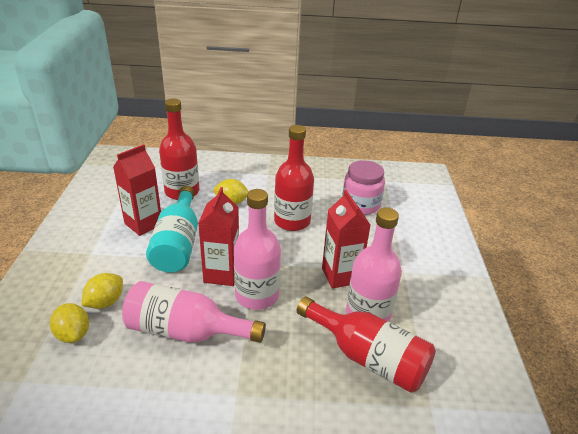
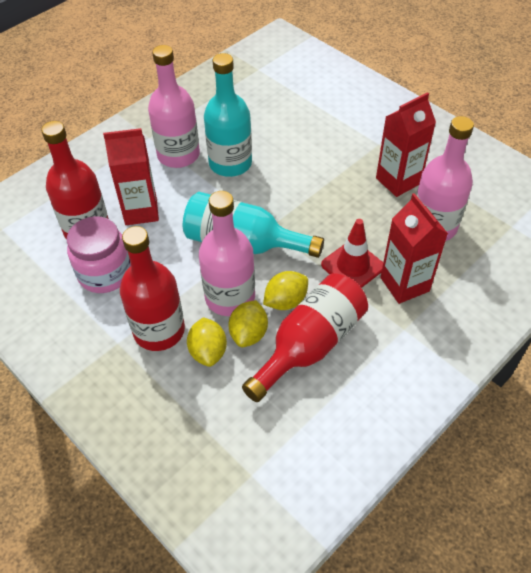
red traffic cone: none = 0 -> [321,219,383,288] = 1
turquoise bottle: [146,186,198,273] = 1 -> [183,192,324,258] [204,53,252,177] = 2

